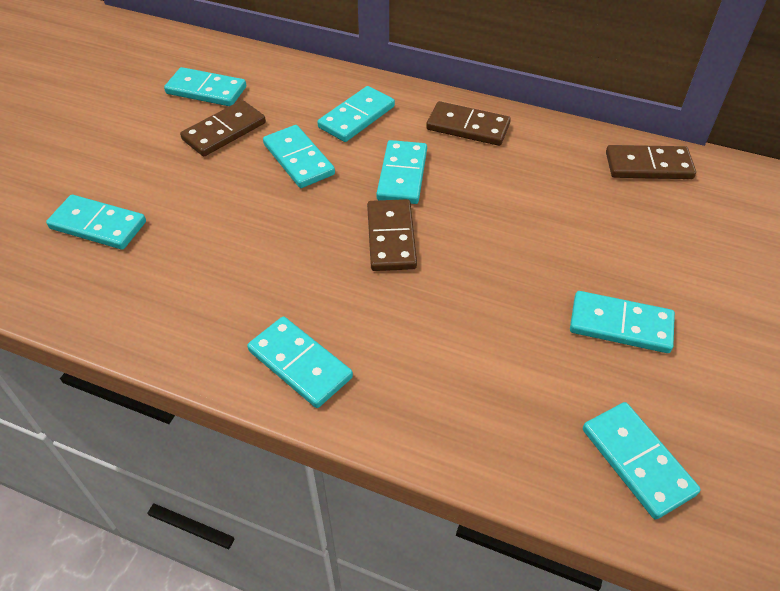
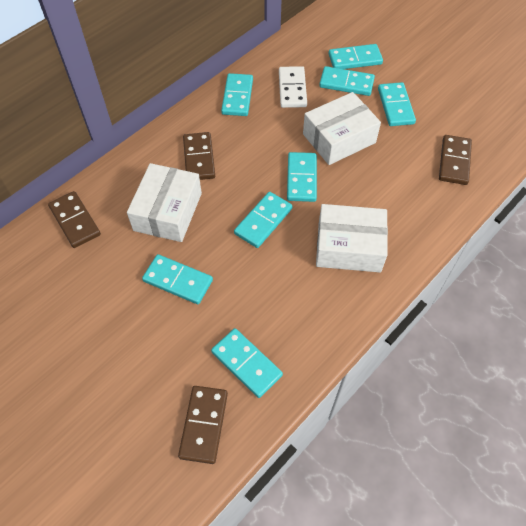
white box: none = 0 -> [127,163,202,242] [303,92,381,165] [316,204,388,272] = 3
white domino: none = 0 -> [279,66,307,108] = 1

